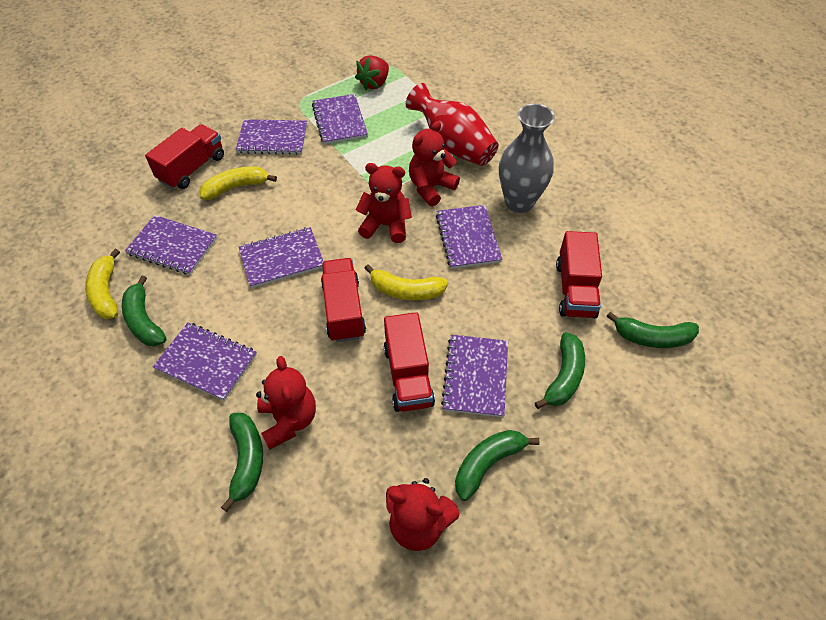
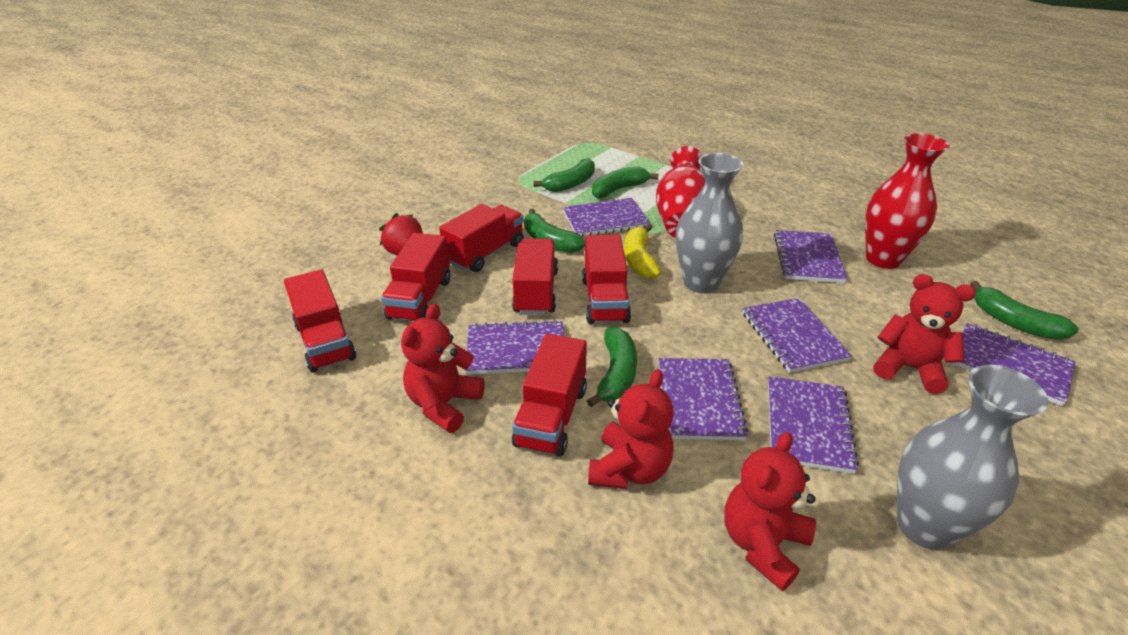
grey vase: [499,104,555,213] = 1 -> [676,153,743,293] [897,365,1048,550] = 2
red truck: [145,124,224,189] [321,258,366,342] [384,312,435,412] [556,231,602,318] = 4 -> [284,270,356,372] [381,233,450,321] [439,204,524,272] [512,238,558,315] [512,334,587,456] [582,234,631,324] = 6
red vase: [406,83,499,166] = 1 -> [656,146,705,238] [865,133,950,269] = 2
yellow banana: [85,249,120,319] [200,166,277,200] [364,264,448,300] = 3 -> [624,224,661,279] = 1

